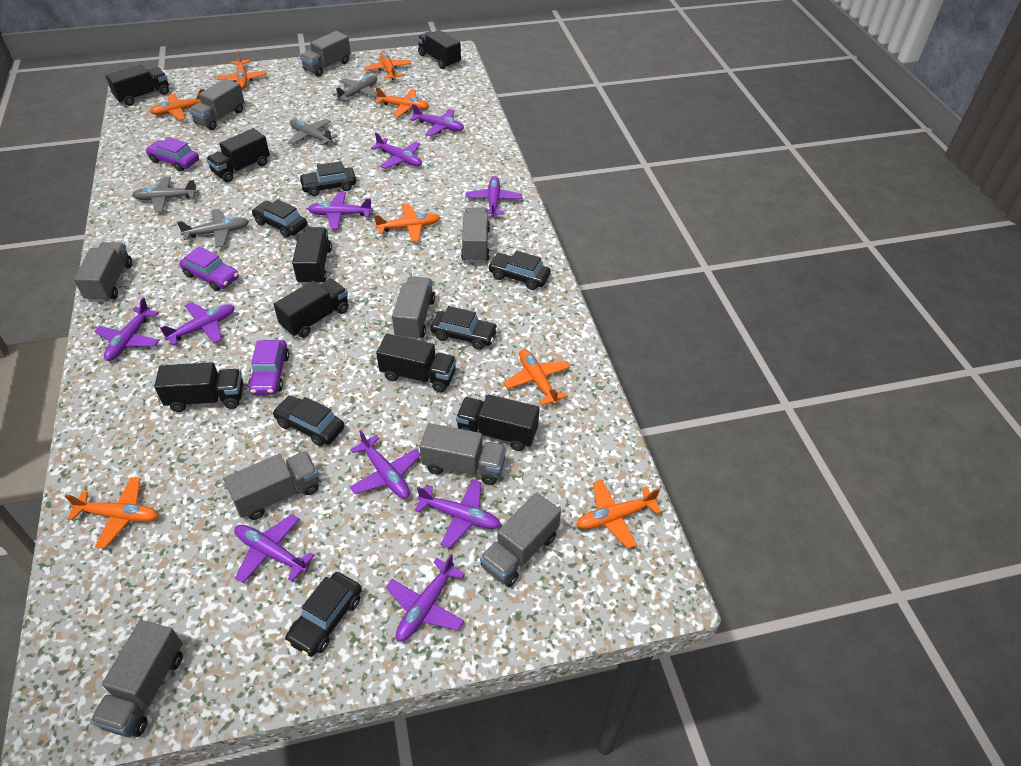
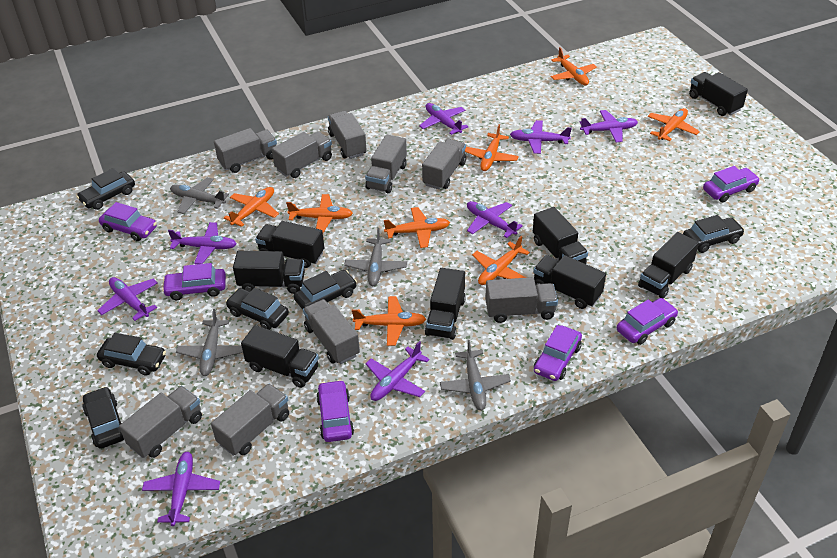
purple car: [145,137,199,172] [179,246,239,291] [248,340,289,395] = 3 -> [99,202,157,241] [162,263,226,300] [316,380,354,442] [534,325,582,381] [617,298,678,345] [703,166,760,202] = 6
purple plane: [94,297,160,361] [160,302,235,346] [234,514,315,583] [308,192,373,229] [350,430,421,499] [371,132,422,169] [386,554,465,642] [410,104,464,136] [415,479,501,548] [465,176,522,217] = 10 -> [97,277,158,321] [142,452,220,526] [168,222,237,264] [366,341,430,401] [419,103,469,135] [467,201,523,238] [510,120,572,154] [580,110,638,142] = 8

